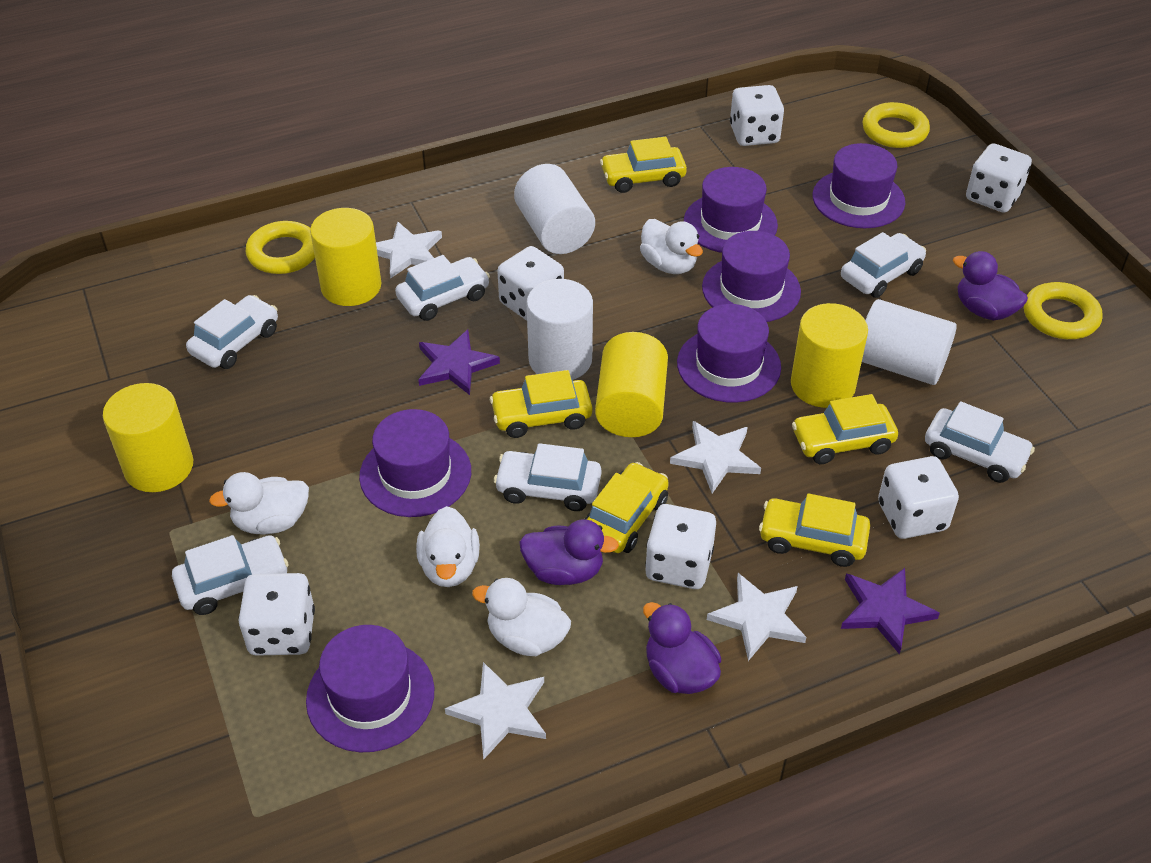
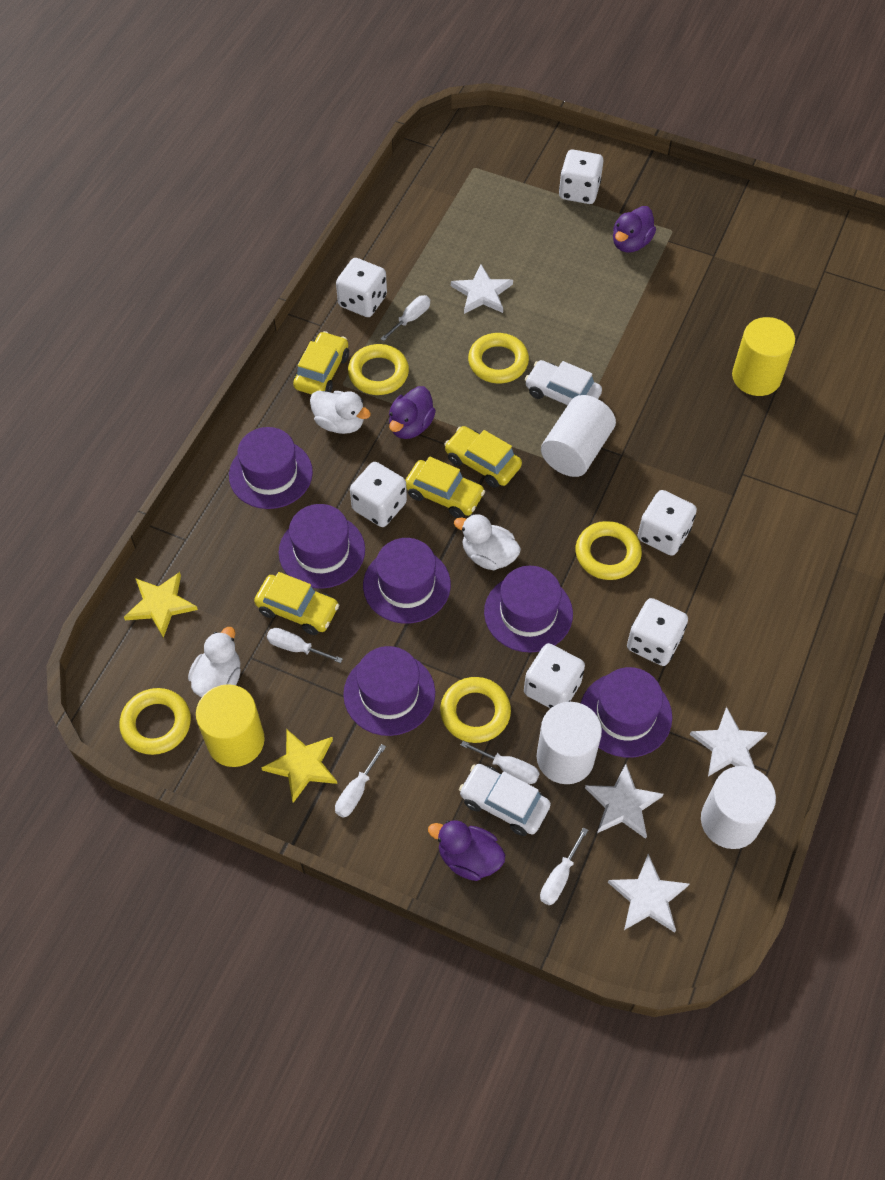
purple star: [418,330,500,395] [841,568,940,654] = 2 -> none = 0
white car: [172,535,288,615] [186,295,278,369] [395,255,490,321] [494,443,601,511] [841,232,926,298] [925,401,1035,483] = 6 -> [459,764,551,836] [525,360,602,405] = 2
white duck: [209,472,309,535] [416,506,480,587] [472,578,571,656] [640,219,703,274] = 4 -> [188,627,241,697] [310,391,371,434] [454,514,521,570] = 3
white screwdriver: none = 0 -> [267,628,343,663] [335,744,386,818] [380,295,430,341] [461,741,540,784] [540,827,588,905] = 5
yellow car: [490,370,592,438] [585,462,669,553] [600,137,687,193] [759,494,870,567] [792,394,898,464] = 5 -> [254,572,339,635] [293,331,349,395] [405,456,485,518] [444,426,522,488] = 4
yellow cylinder: [103,383,193,492] [310,208,381,306] [595,332,668,437] [791,303,868,408] = 4 -> [196,684,265,767] [732,317,795,396] = 2
yellow ring: [246,221,315,274] [863,102,930,148] [1024,282,1103,339] = 3 -> [119,688,191,755] [348,344,409,395] [440,677,511,743] [468,333,529,383] [576,521,642,580] = 5
yellow star: none = 0 -> [124,572,198,638] [261,729,337,803] = 2

